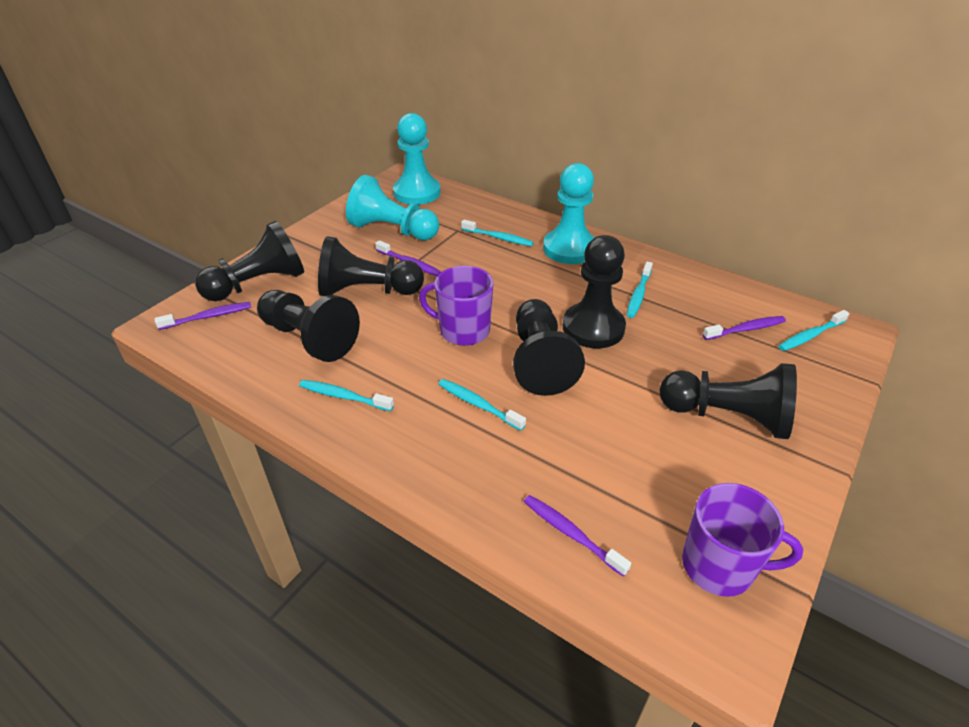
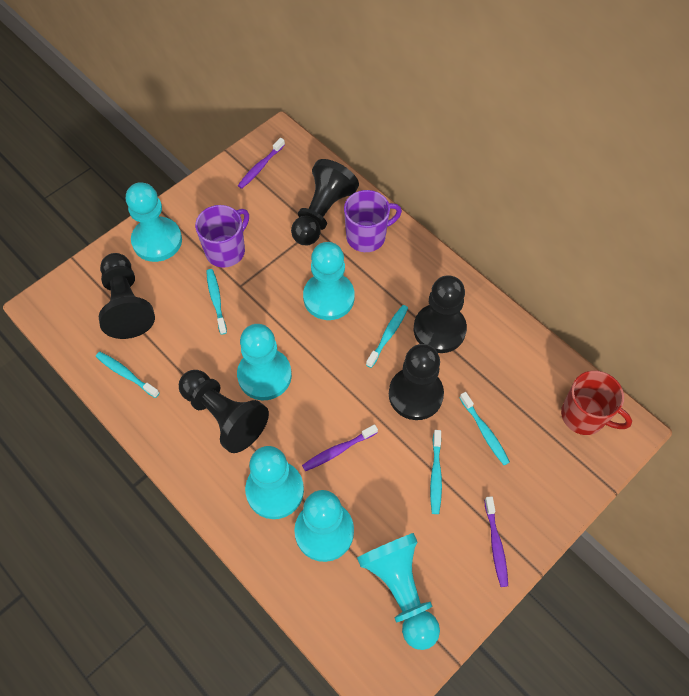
black pawn: [195,221,304,301] [257,290,360,362] [318,236,424,296] [513,299,585,396] [563,235,626,348] [659,363,797,439] = 6 -> [99,253,155,339] [179,370,269,453] [291,159,359,245] [389,344,444,420] [414,275,467,353] = 5
purple toothbrush: [154,302,251,330] [375,240,441,276] [524,495,631,577] [703,316,786,340] = 4 -> [238,138,285,189] [302,424,378,471] [484,496,508,587] = 3
red mug: none = 0 -> [561,371,632,435] = 1
turquoise pawn: [346,175,439,240] [393,113,441,205] [543,163,595,264] = 3 -> [126,182,182,262] [237,324,292,400] [245,446,304,519] [294,490,354,562] [303,242,355,320] [357,533,440,650] = 6

